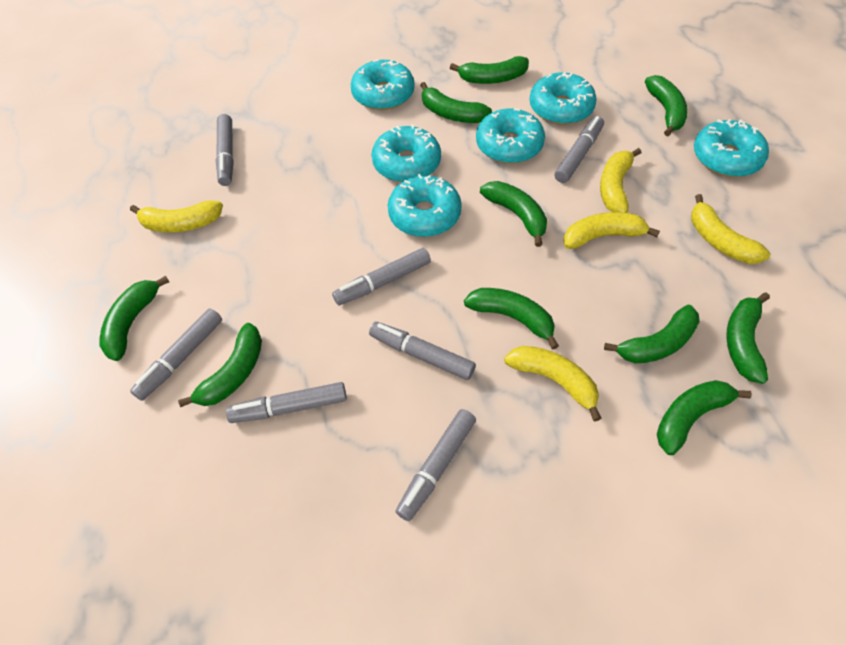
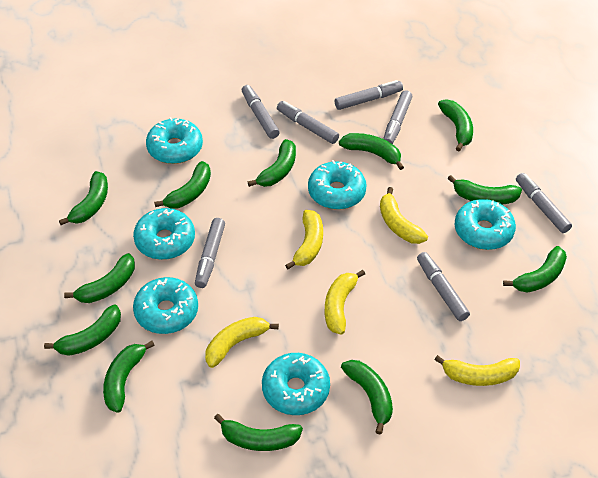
green banana: [100,276,169,361] [178,323,262,407] [420,82,492,123] [450,56,529,84] [464,288,559,349] [480,181,547,247] [604,305,700,364] [645,75,688,136] [657,380,752,455] [726,292,770,384] = 10 -> [44,305,121,356] [59,171,108,225] [64,253,135,303] [103,341,155,413] [154,161,211,209] [214,414,303,451] [248,139,296,187] [339,133,404,170] [341,360,393,434] [438,99,473,151] [448,175,522,205] [503,246,567,293] = 12

